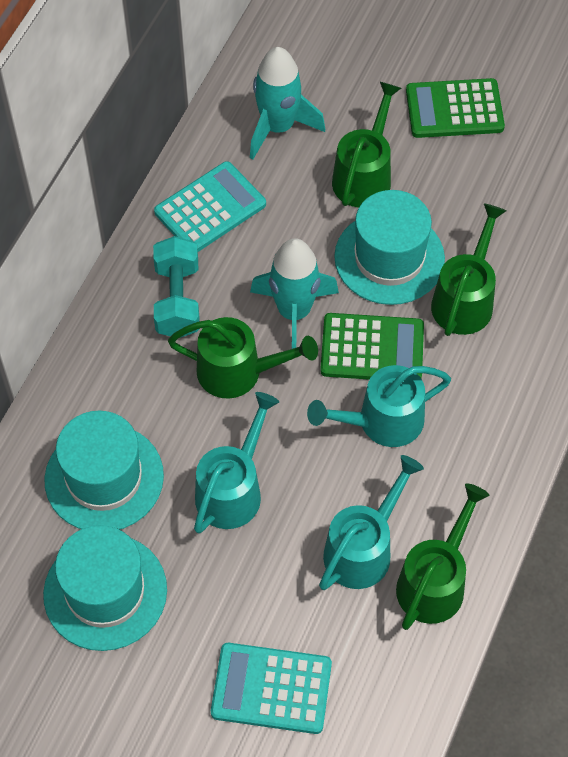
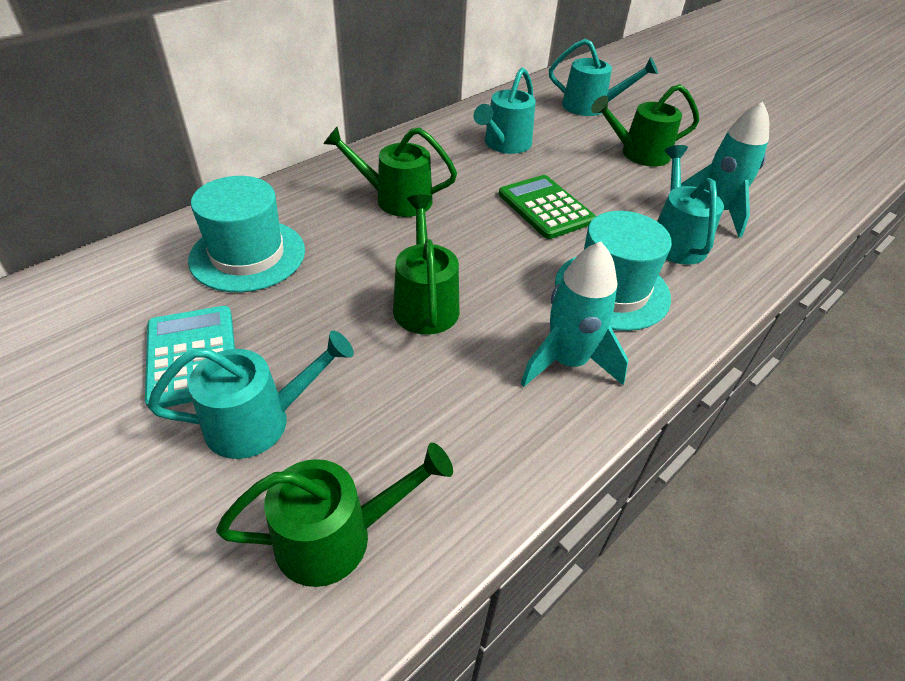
green calculator: [320,313,424,380] [406,78,505,138] = 2 -> [499,175,596,239] = 1
turquoise calculator: [154,161,266,252] [211,643,332,734] = 2 -> [145,306,235,408] = 1
turquoise dumbbell: [153,236,199,338] = 1 -> none = 0
turquoise hat: [43,525,167,651] [44,411,164,530] [334,190,445,305] = 3 -> [188,176,305,292] [555,211,672,331] = 2
turquoise watering can: [194,392,279,534] [307,365,451,447] [319,455,424,590] = 3 -> [148,330,354,459] [473,67,536,154] [549,39,658,116] [657,145,724,265] = 4

